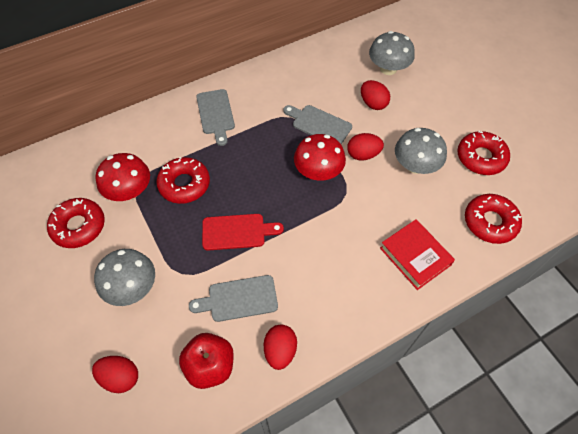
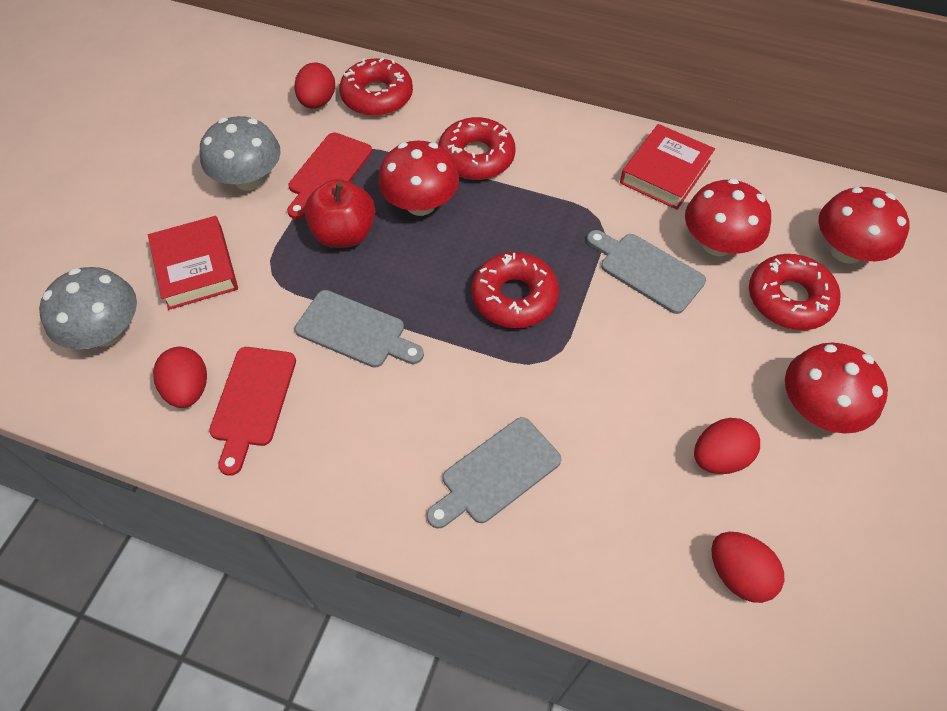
grey mushroom: [94,249,155,306] [369,31,415,75] [395,128,447,174] = 3 -> [39,267,137,350] [200,116,280,191] = 2
red book: [380,219,455,290] = 1 -> [148,216,238,310] [620,124,715,210] = 2
red cutting board: [202,214,284,250] = 1 -> [209,347,296,476] [287,132,372,219] = 2
red mushroom: [96,153,150,201] [294,134,346,181] = 2 -> [378,141,459,216] [685,178,771,256] [785,342,888,434] [818,187,910,264] = 4

